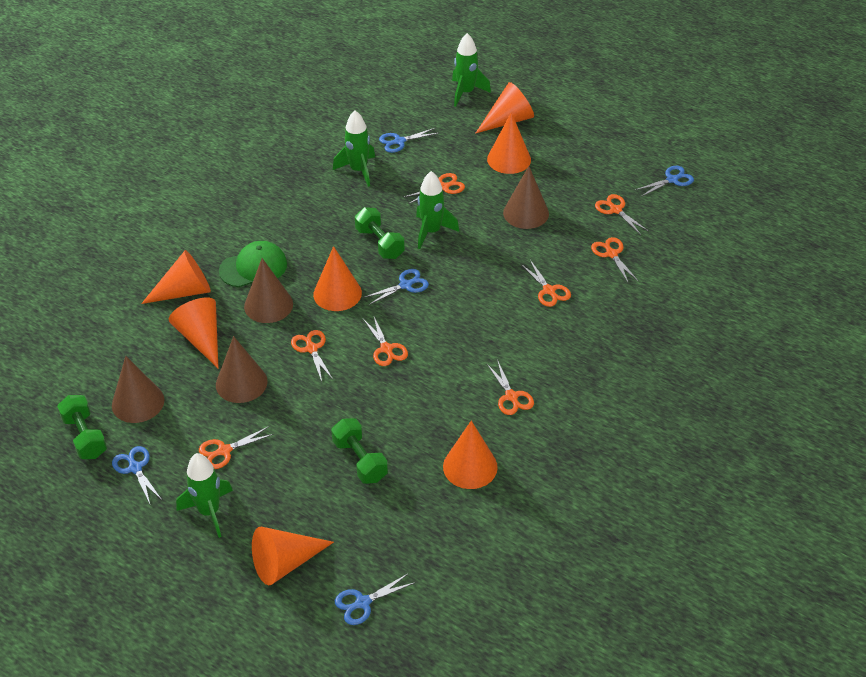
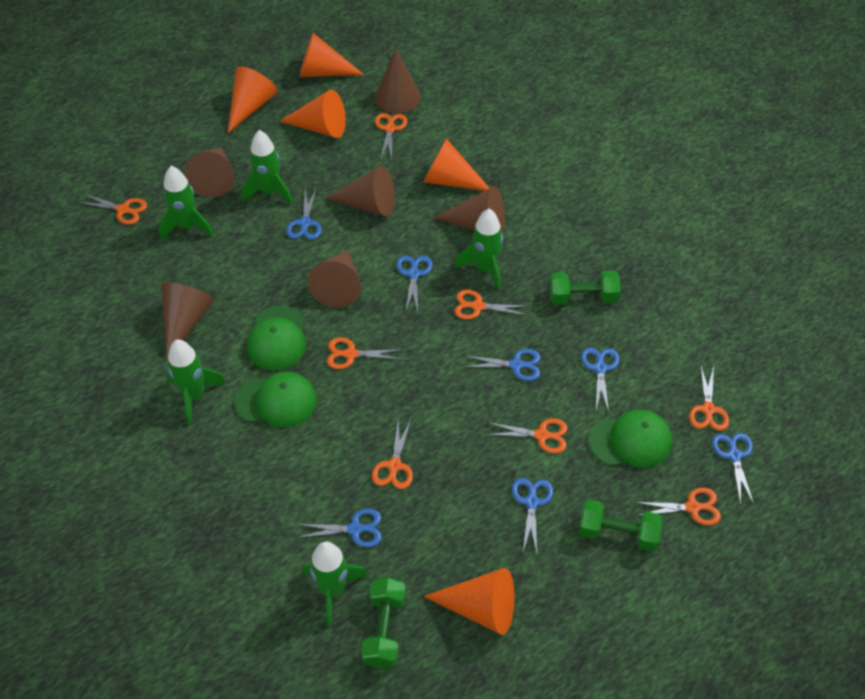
blue scissors: [112,446,162,504] [335,573,416,625] [363,269,429,305] [379,128,439,153] [635,165,694,197] = 5 -> [286,189,322,239] [297,509,382,547] [397,255,432,312] [464,349,541,381] [512,478,553,553] [581,347,620,412] [712,433,754,505] = 7
brown cone: [112,356,165,423] [216,336,268,403] [244,258,293,323] [503,166,549,229] = 4 -> [161,283,214,361] [185,147,235,197] [308,250,361,308] [324,166,395,217] [375,49,421,113] [433,186,505,233] = 6
green cap: [219,241,287,287] = 1 -> [235,371,317,428] [247,305,306,371] [588,410,672,468] = 3
green rocket: [176,453,233,538] [333,110,375,187] [416,171,459,249] [452,33,491,107] = 4 -> [159,166,214,241] [166,340,226,424] [242,130,293,205] [302,542,368,627] [455,209,503,291] = 5
orange cone: [141,250,211,304] [169,298,219,369] [252,527,334,585] [313,246,362,311] [443,421,498,489] [475,82,534,134] [487,112,531,174] = 7 -> [228,66,278,133] [279,90,346,138] [300,33,364,77] [423,138,489,191] [424,568,515,635] = 5

